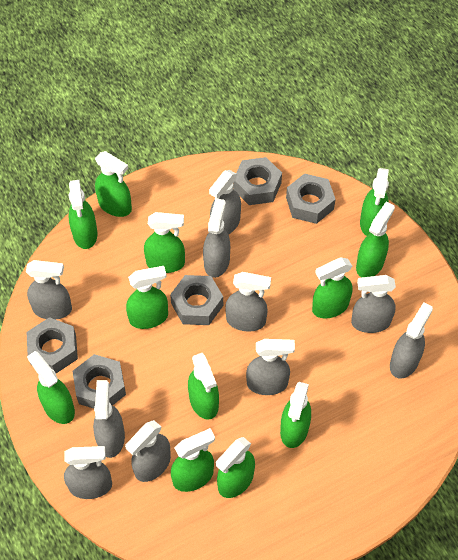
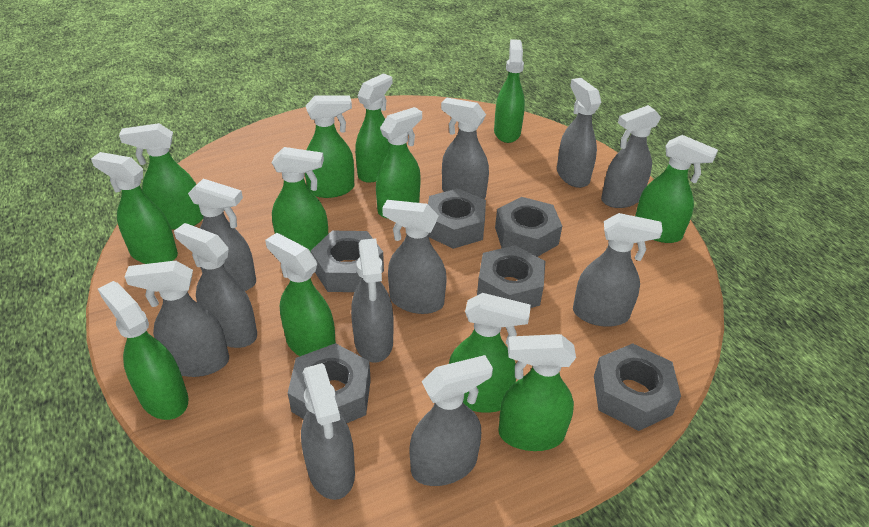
grey nut: [26,317,78,373] [72,354,126,409] [170,275,223,325] [233,157,282,205] [286,173,336,224] = 5 -> [288,343,371,423] [311,231,384,292] [428,188,486,249] [477,245,545,308] [495,197,562,257] [594,343,681,431] = 6
grey spray bottle: [26,260,72,320] [64,446,112,499] [93,380,125,458] [125,420,171,482] [203,198,230,278] [209,170,241,235] [225,272,271,332] [246,339,295,395] [351,275,396,333] [390,302,433,379] = 10 -> [125,260,229,377] [174,223,257,348] [188,179,256,291] [301,363,355,500] [351,238,394,363] [382,200,447,314] [409,355,493,486] [441,98,489,199] [557,78,601,188] [573,213,663,327] [601,105,661,208] = 11

